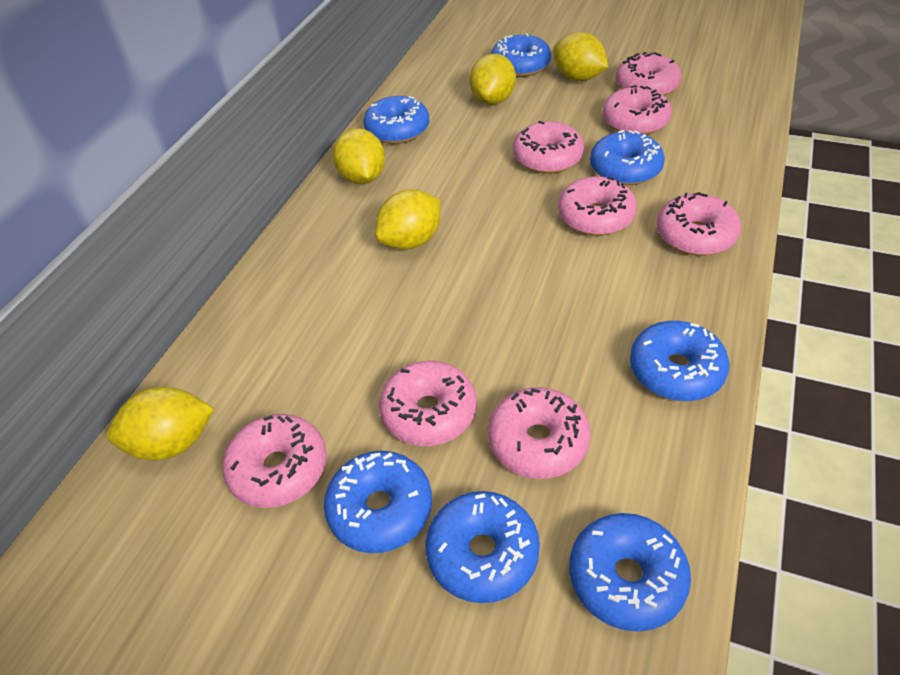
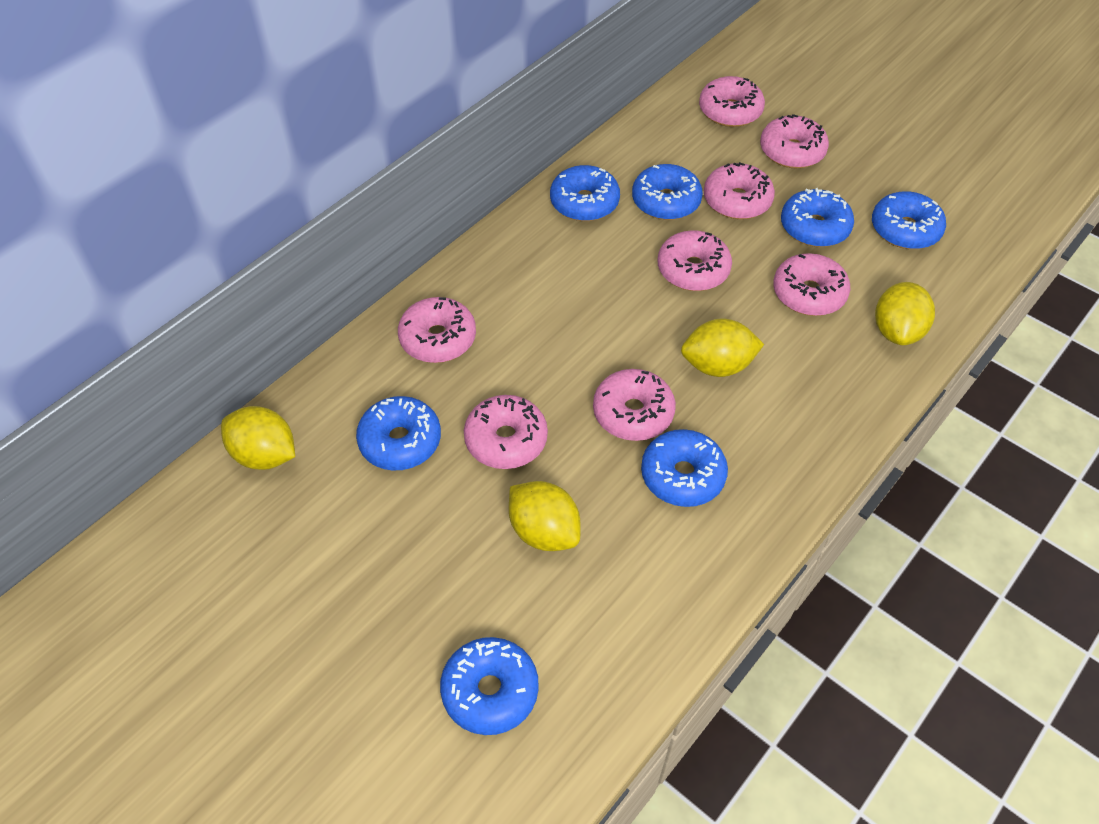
yellow lemon: [107,387,215,460] [333,128,385,184] [375,189,440,250] [469,54,516,105] [553,32,608,81] = 5 -> [221,406,295,470] [509,481,581,551] [681,319,764,377] [875,282,935,345] = 4

